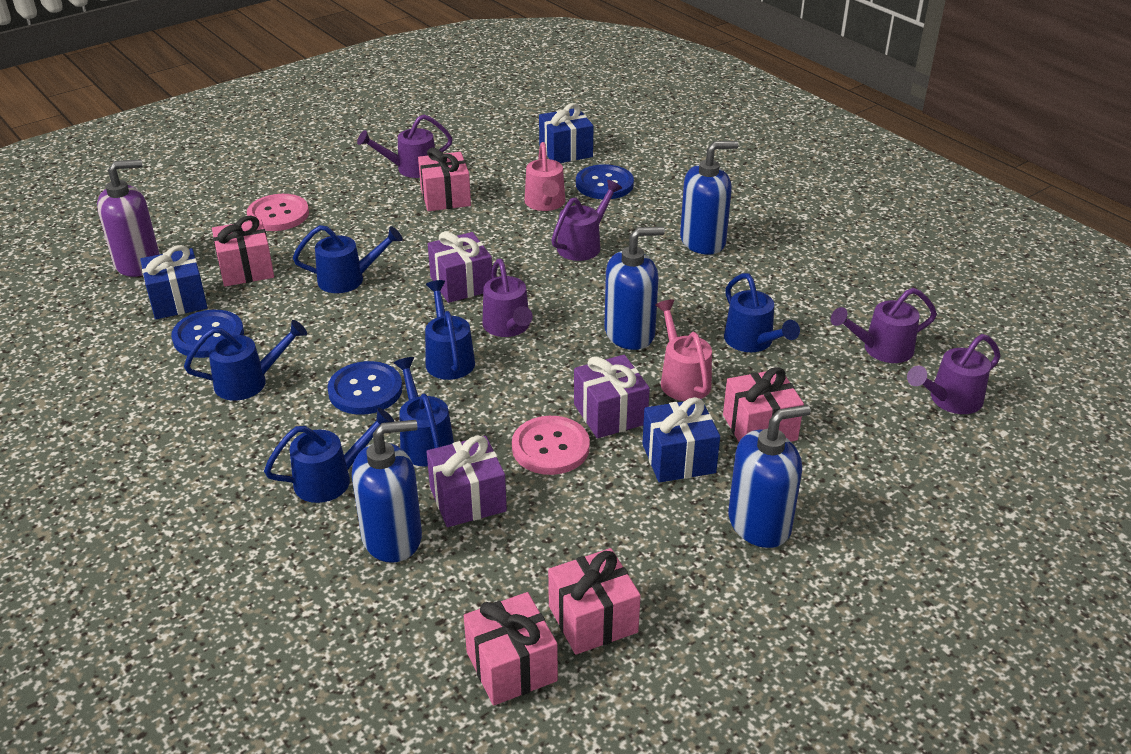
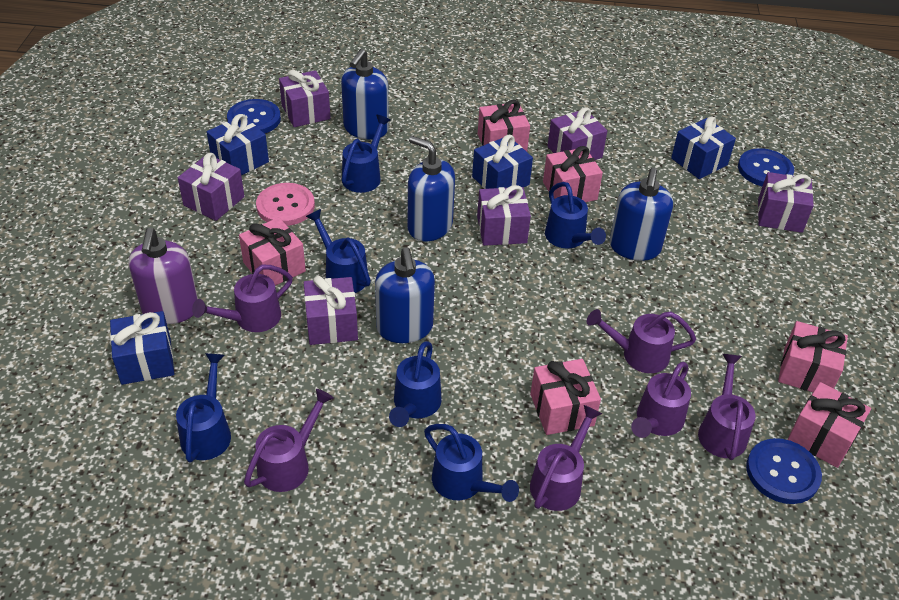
blue gift: [140,245,207,319] [539,103,594,163] [642,397,720,483] = 3 -> [110,311,174,385] [207,114,269,175] [472,135,533,189] [671,117,736,179] = 4
pink button: [247,194,309,231] [512,416,590,475] = 2 -> [256,183,315,226] = 1
pink gift: [212,216,274,287] [418,147,471,211] [464,592,558,706] [548,548,641,655] [723,367,804,442] = 5 -> [239,217,306,286] [478,100,530,152] [530,359,601,435] [543,146,603,202] [778,321,848,392] [787,382,871,468] = 6
pink watering can: [525,142,565,211] [655,299,712,401] = 2 -> none = 0
purple gift: [427,436,507,527] [428,232,492,303] [574,355,650,438] = 3 -> [178,153,244,221] [279,70,331,127] [304,276,358,345] [477,185,531,246] [547,107,607,160] [758,172,814,233] = 6
purple watering can: [357,114,453,178] [482,259,533,337] [551,180,622,261] [831,288,937,363] [907,334,1001,414] = 5 -> [192,265,293,332] [244,389,334,492] [530,405,602,511] [587,309,696,373] [631,362,691,438] [698,354,756,460] = 6

